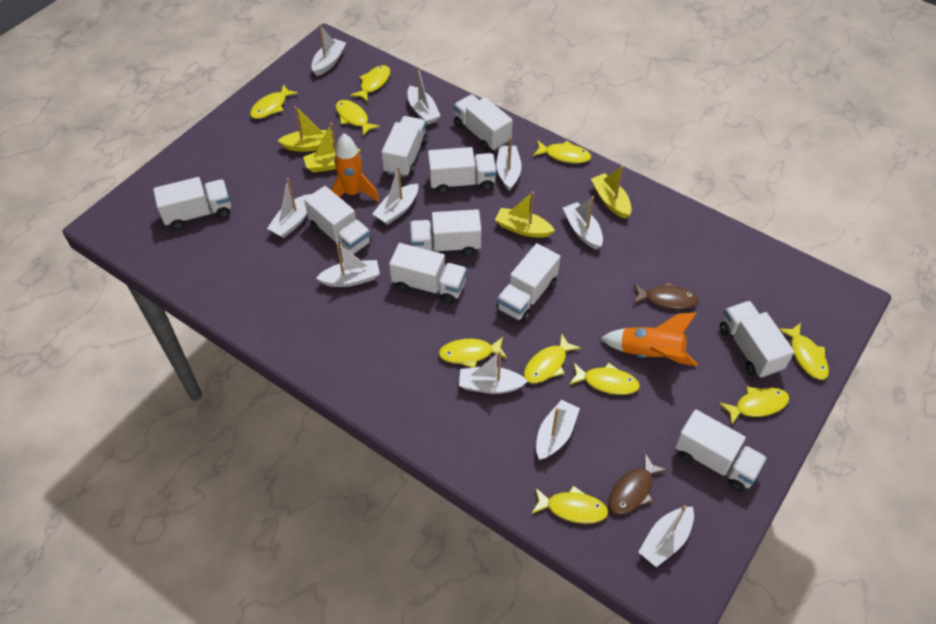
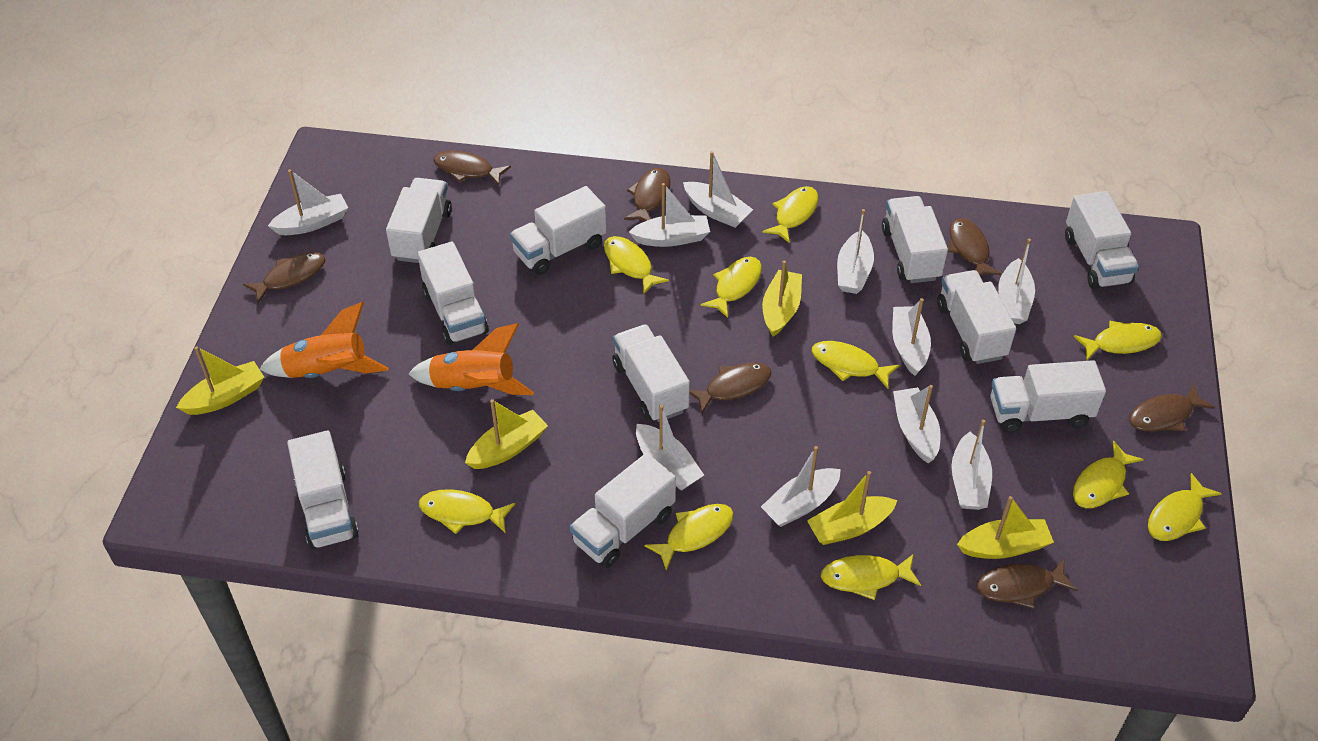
brown fish: [608,453,667,515] [633,281,699,309] = 2 -> [243,252,326,303] [434,150,511,186] [624,168,670,221] [690,363,772,413] [948,218,1001,275] [977,559,1077,609] [1129,384,1215,432] = 7
yellow boat: [277,106,333,152] [303,123,361,173] [495,191,555,238] [591,166,632,219] = 4 -> [176,346,264,415] [465,399,548,469] [762,260,802,337] [807,471,897,545] [957,496,1054,559] = 5

